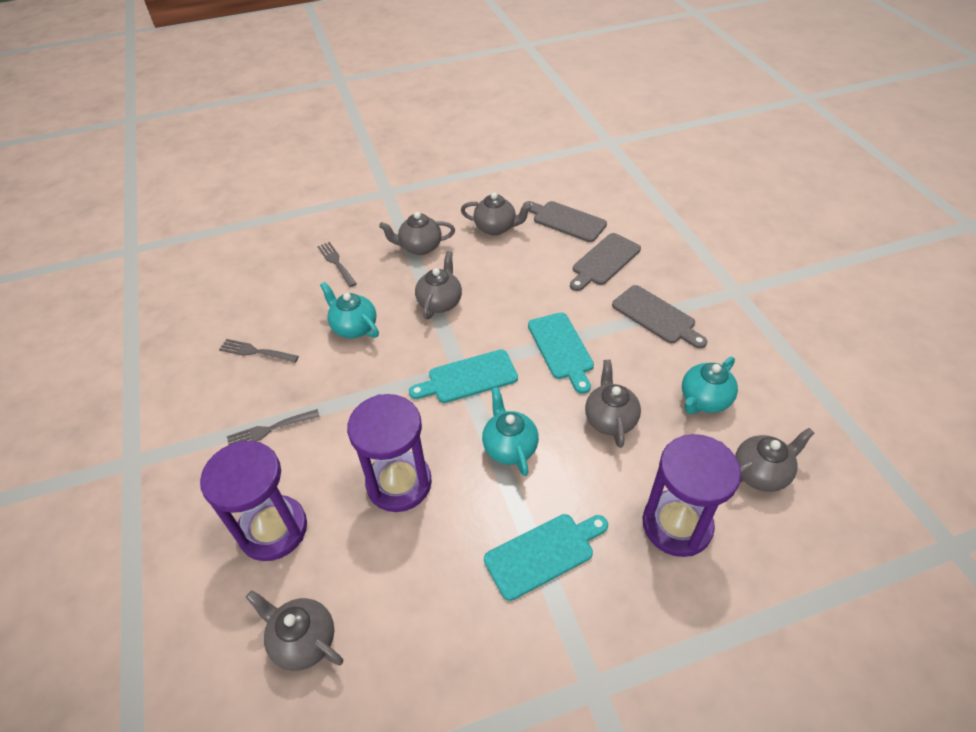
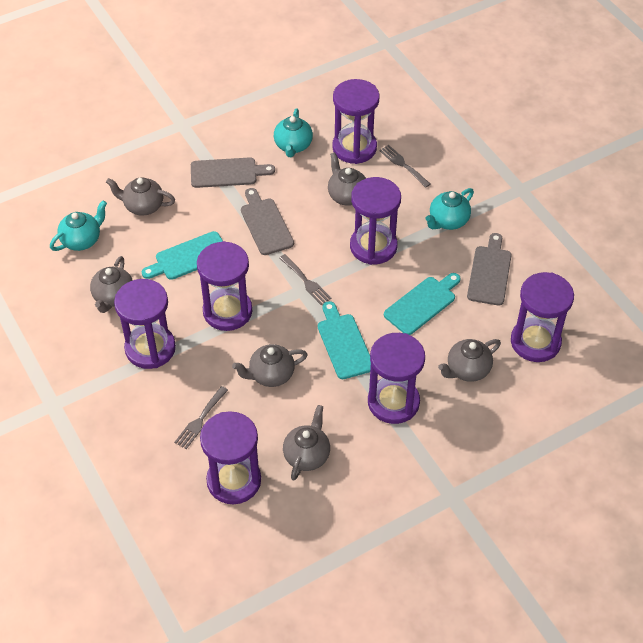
purple hourglass: [200,441,307,561] [347,394,432,512] [643,434,741,557] = 3 -> [114,279,176,369] [197,241,252,331] [200,411,261,504] [332,79,380,164] [350,177,401,265] [368,333,425,424] [511,272,574,362] = 7

